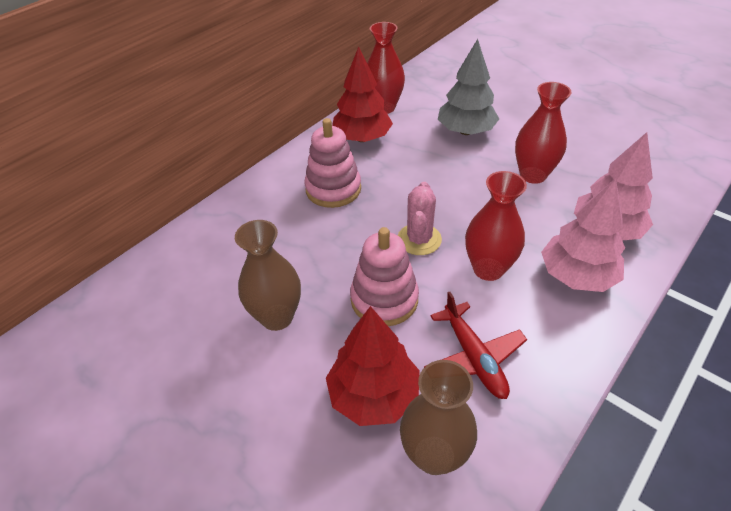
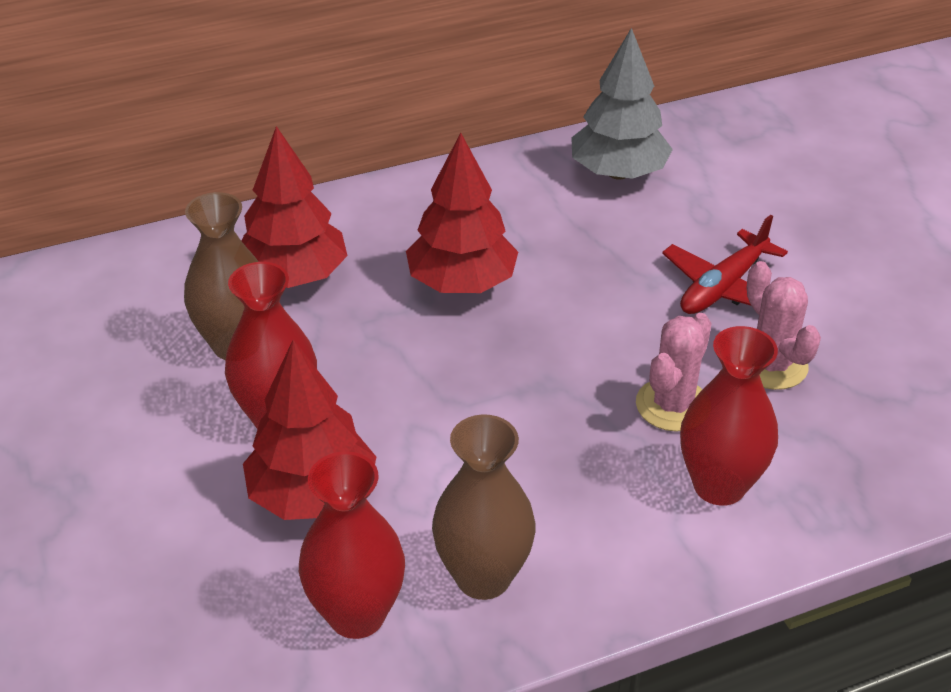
pink cactus: [398,182,442,255] = 1 -> [636,313,712,432] [747,261,821,390] = 2
pink stacking toy: [304,118,361,208] [350,227,419,326] = 2 -> none = 0
pink tree: [541,178,625,292] [574,132,653,240] = 2 -> none = 0
red tree: [326,306,420,426] [332,46,393,142] = 2 -> [242,126,348,288] [243,339,376,520] [406,133,518,293] = 3

